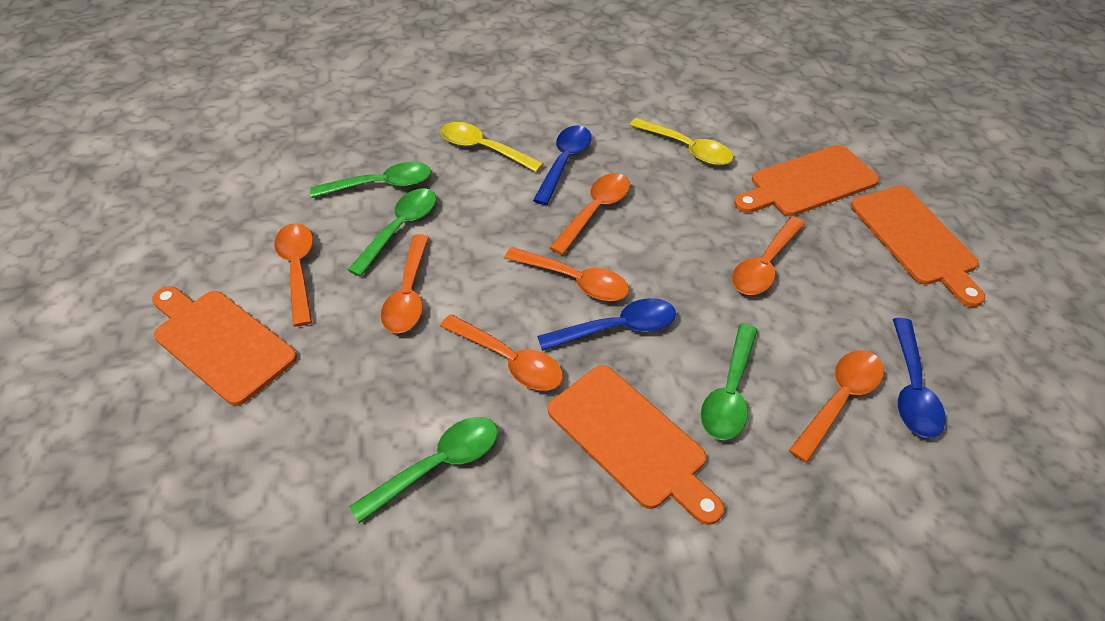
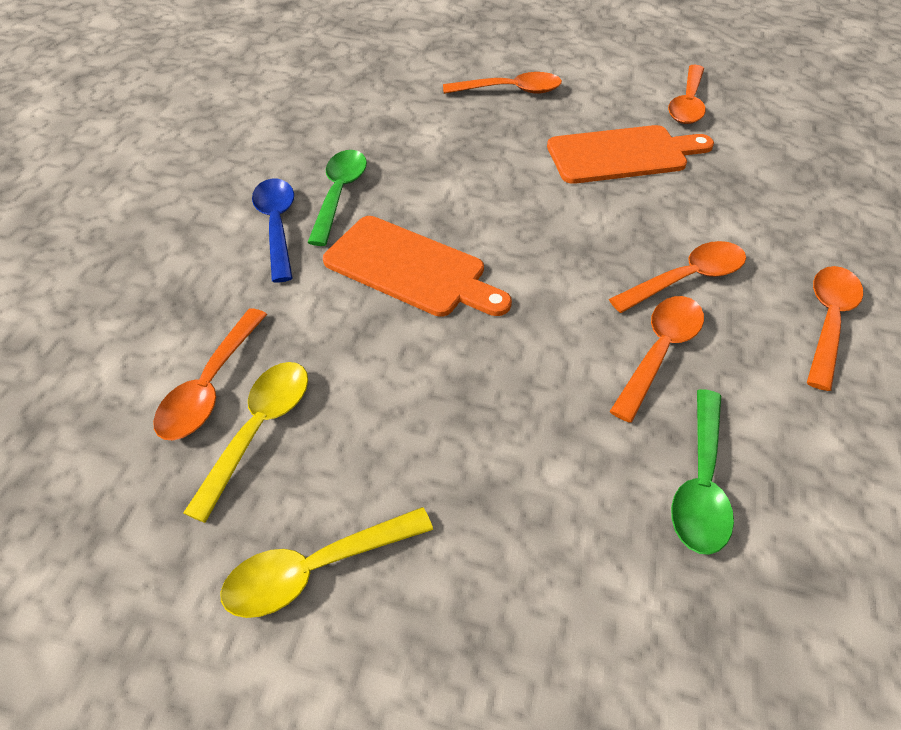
blue spoon: [533,125,591,205] [537,298,676,351] [893,318,946,438] = 3 -> [252,179,294,282] = 1
green spoon: [310,162,431,198] [348,188,436,277] [349,417,498,523] [700,324,758,440] = 4 -> [307,150,367,246] [671,389,734,555] = 2
orange cutting board: [152,286,297,406] [548,365,724,525] [734,145,879,216] [851,186,985,307] = 4 -> [323,216,512,317] [547,125,714,184] = 2
orange spoon: [274,223,313,327] [381,234,429,333] [440,314,563,391] [504,247,629,301] [549,173,630,255] [732,217,805,295] [788,350,884,463] = 7 -> [153,308,267,440] [443,72,562,94] [609,241,746,313] [609,296,704,423] [668,65,706,124] [807,266,863,391] = 6

